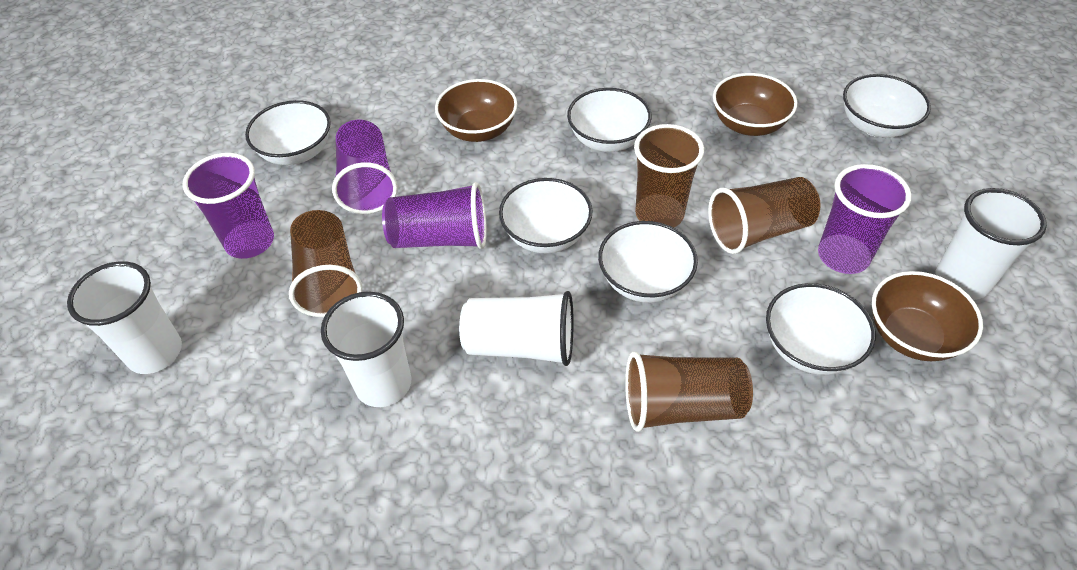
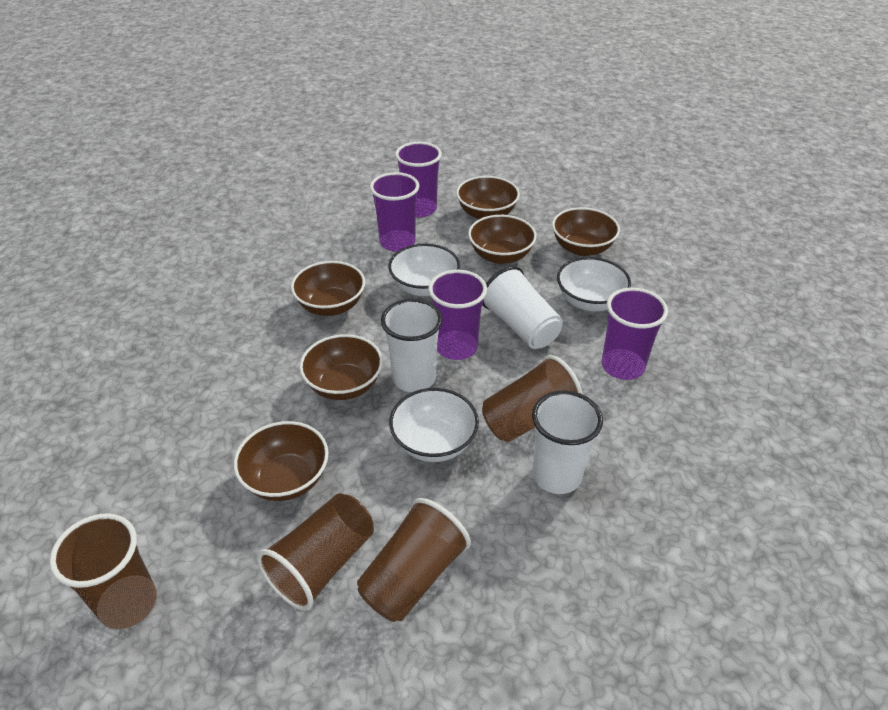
brown bowl: [435,79,517,142] [713,73,797,136] [872,271,983,361] = 3 -> [234,421,329,501] [291,261,365,316] [299,334,383,400] [456,176,520,219] [468,215,537,264] [552,207,620,256] = 6
white bowl: [245,100,331,165] [499,178,593,253] [567,88,651,152] [598,221,698,303] [766,283,876,375] [843,74,931,138] = 6 -> [388,244,460,296] [389,388,479,462] [557,257,631,312] = 3
white cup: [67,261,182,374] [321,292,411,407] [459,291,574,366] [935,188,1047,300] = 4 -> [381,299,443,392] [482,266,563,349] [532,390,603,494] = 3

